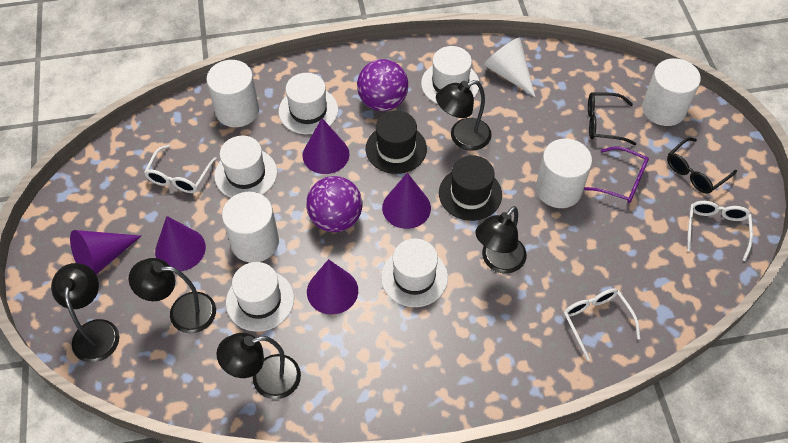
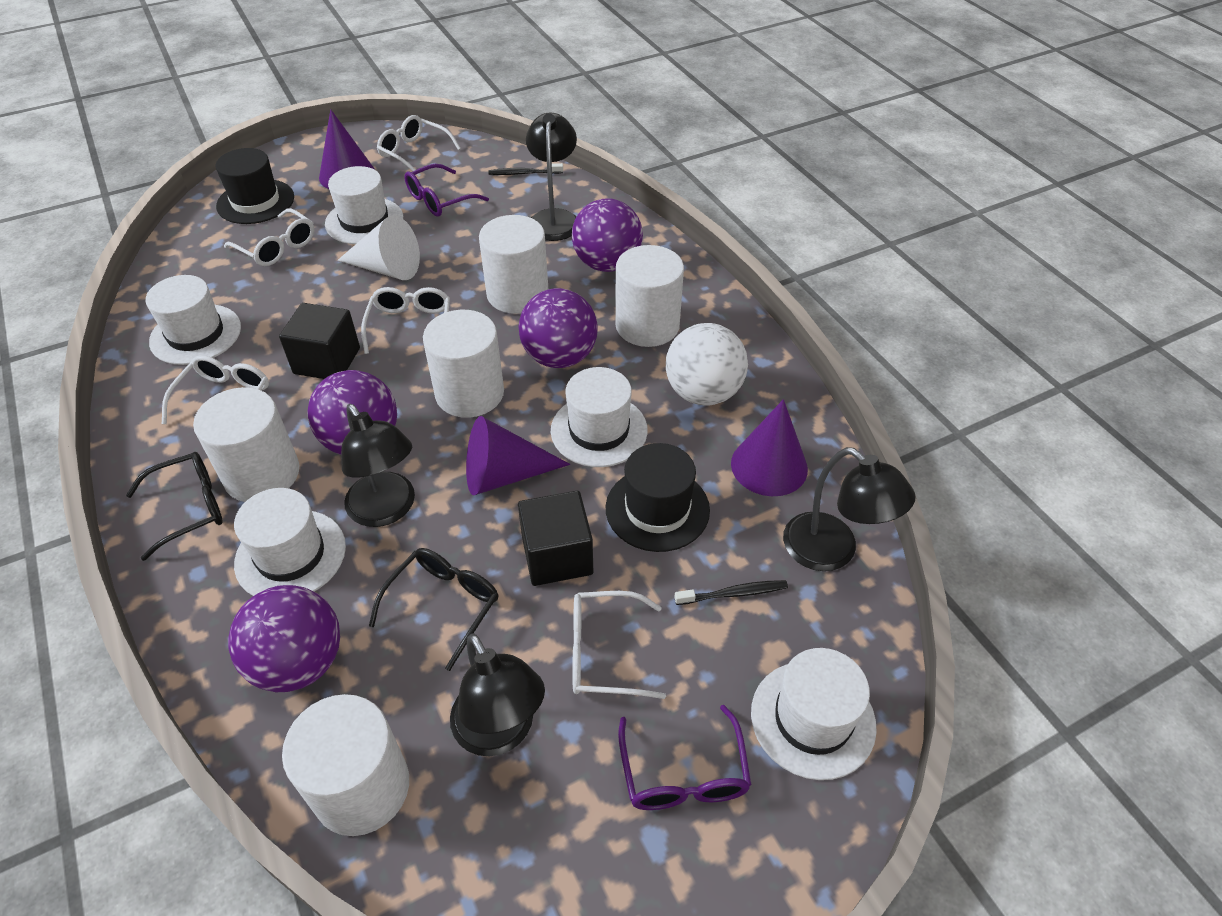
black cube: none = 0 -> [279,303,360,379] [518,491,593,586] = 2
black lamp: [51,263,119,362] [128,258,216,333] [216,333,301,399] [436,80,492,151] [475,206,527,273] = 5 -> [341,404,415,527] [450,633,545,756] [526,112,577,241] [783,447,915,571] = 4
black toothbrush: none = 0 -> [488,163,563,175] [674,580,788,605] = 2
purple ball: [306,176,362,232] [357,59,408,111] = 2 -> [228,585,340,692] [307,370,397,455] [518,288,598,368] [572,198,643,272] = 4
purple cone: [70,230,141,274] [155,216,206,271] [303,118,349,174] [307,259,358,315] [382,173,431,229] = 5 -> [319,109,375,189] [466,416,570,495] [731,399,808,496] = 3
purple glasses: [584,146,649,203] = 1 -> [404,164,489,217] [618,705,751,810] = 2
white ball: none = 0 -> [666,323,748,405] = 1
white cylinder: [206,60,259,127] [222,192,279,263] [536,139,592,208] [642,58,701,126] = 4 -> [193,387,299,502] [282,694,409,836] [423,310,504,418] [479,215,548,314] [615,245,684,347] = 5
white glasses: [144,145,217,193] [564,288,640,361] [687,201,753,261] = 3 -> [162,355,269,424] [224,208,314,266] [361,287,450,354] [377,115,461,177] [572,591,666,699] = 5

